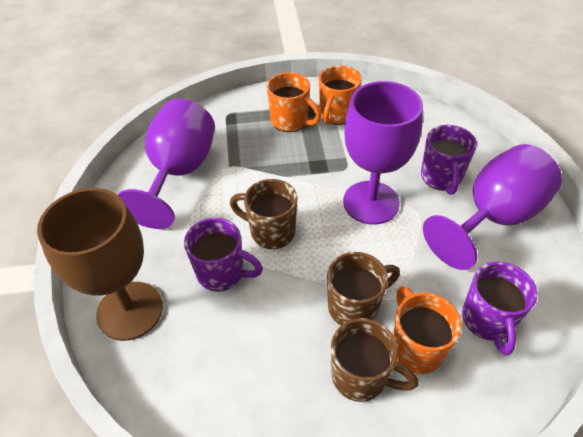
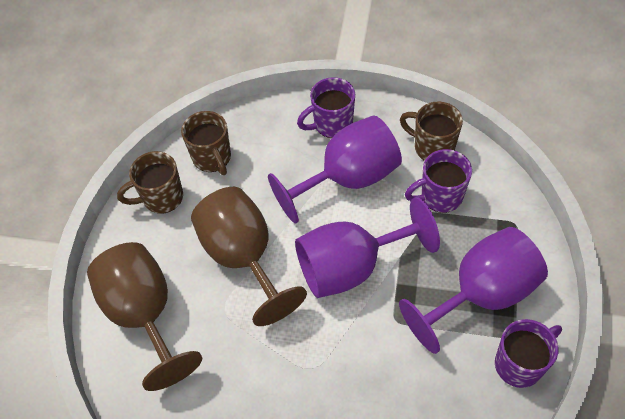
brown goblet: [37,188,163,341] = 1 -> [87,242,202,391] [191,187,307,326] = 2
orange mug: [267,72,321,132] [319,65,362,125] [393,286,462,374] = 3 -> none = 0

